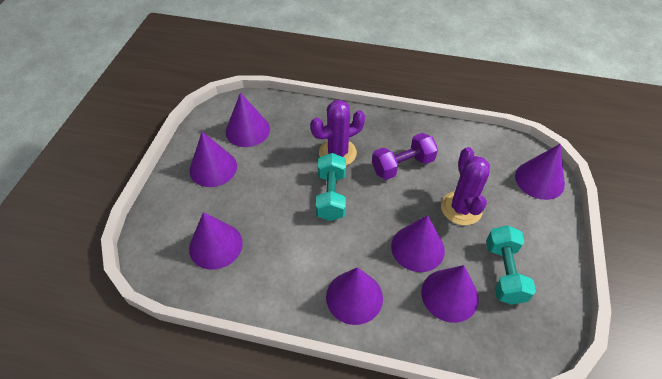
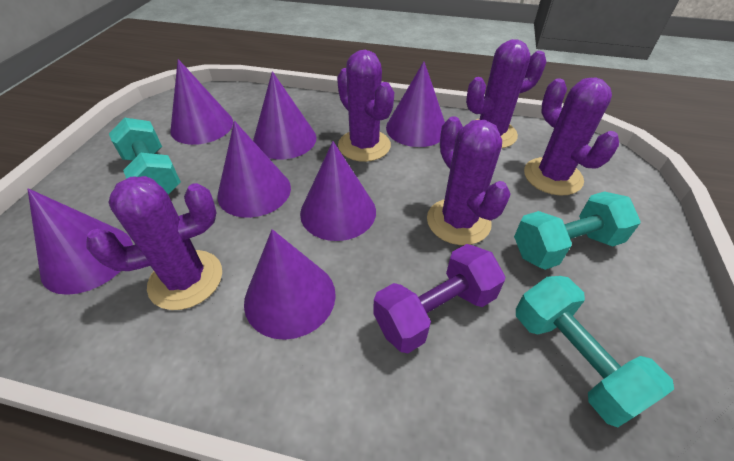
purple cactus: [310,100,365,166] [441,147,490,225] = 2 -> [86,176,222,310] [337,50,394,162] [427,116,511,245] [466,39,546,148] [524,77,619,196] = 5
turquoise dumbbell: [316,153,346,221] [486,225,536,305] = 2 -> [109,118,181,195] [514,191,640,270] [516,276,674,427] = 3

